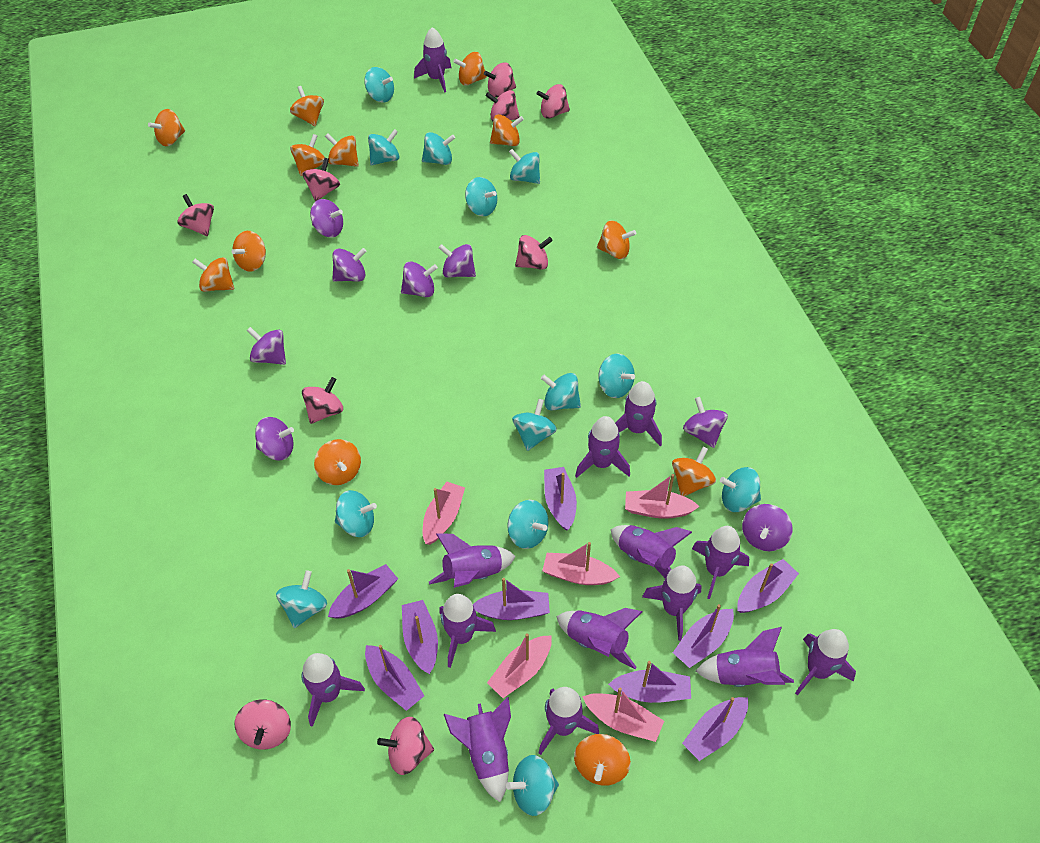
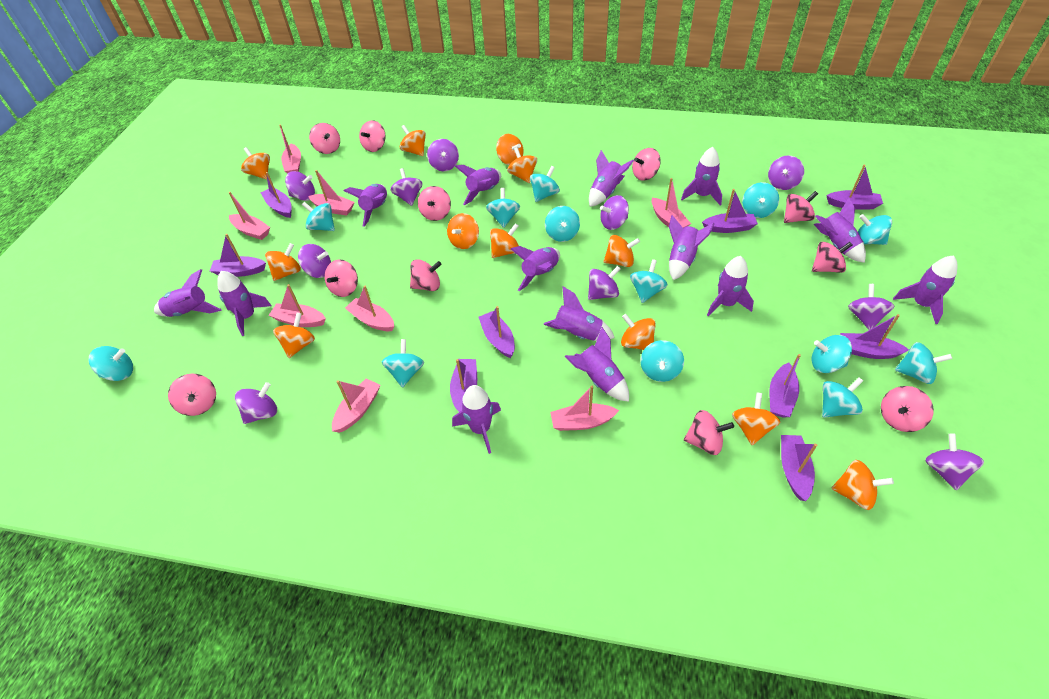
pink boat: [423,482,465,545] [487,633,552,698] [542,542,620,585] [582,688,664,742] [625,474,700,519] = 5 -> [229,192,270,240] [269,284,326,327] [279,125,301,174] [308,170,355,216] [332,378,380,433] [345,286,394,331] [550,386,619,431] [652,178,691,228] = 8
pink spinning top: [177,194,214,236] [235,699,291,750] [302,158,340,201] [302,377,343,424] [377,717,434,775] [484,62,516,97] [486,90,520,121] [515,235,553,270] [537,84,570,119] = 9 -> [168,374,216,416] [309,123,340,154] [325,259,358,297] [359,120,386,152] [410,259,442,291] [418,186,451,221] [632,148,661,181] [684,410,734,455] [784,191,818,223] [812,242,852,273] [881,386,934,432] = 11
purple spinning top: [247,327,286,365] [255,417,294,460] [310,199,343,237] [332,248,366,282] [401,261,438,297] [438,244,476,278] [683,397,728,448] [742,504,793,551] = 8 -> [235,382,277,424] [285,171,315,201] [298,244,331,278] [390,168,423,206] [427,139,459,171] [588,266,621,300] [600,195,629,230] [768,155,804,190] [848,284,894,330] [925,433,984,490] = 10

